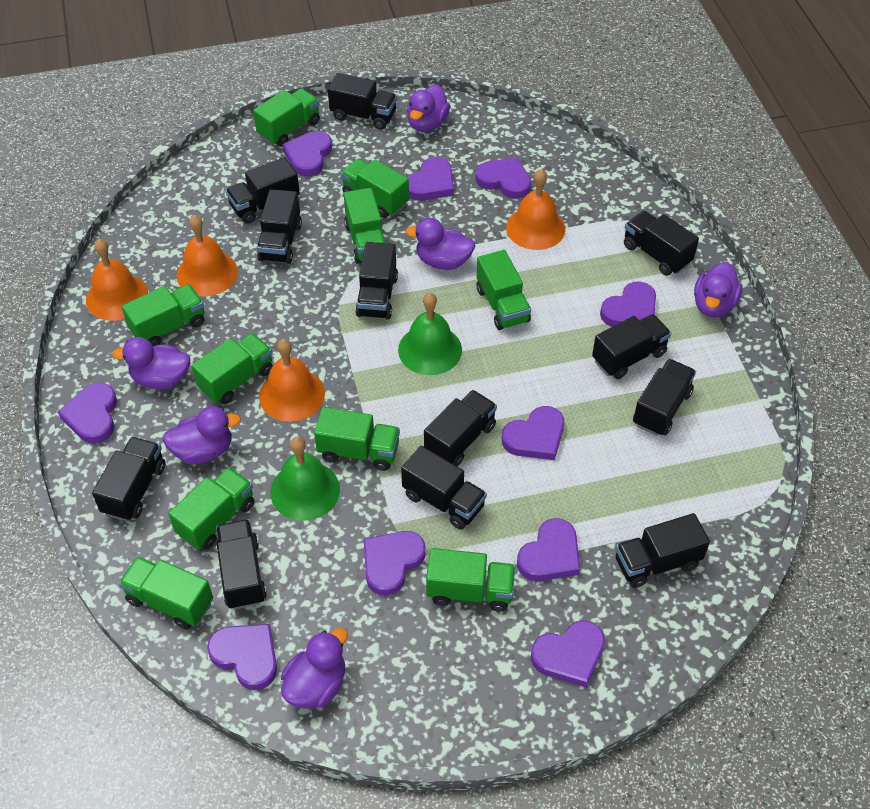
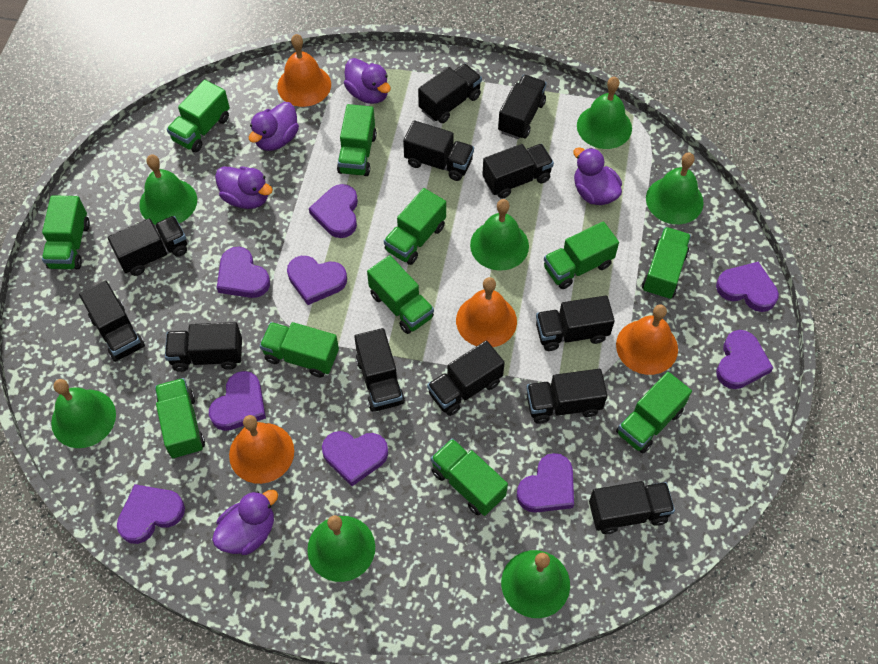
green bell: [270,437,340,521] [398,293,462,375] = 2 -> [51,379,116,448] [139,155,197,225] [307,515,375,582] [470,199,529,271] [501,550,570,618] [577,77,632,149] [646,152,704,224] = 7
green truck: [119,556,213,630] [122,284,205,346] [168,467,254,550] [191,333,273,405] [253,88,320,147] [314,407,400,471] [340,158,409,218] [344,188,386,264] [426,548,515,612] [477,250,531,330] = 10 -> [42,195,90,269] [155,378,205,459] [167,80,230,152] [260,322,339,377] [337,104,377,176] [367,255,434,334] [384,188,446,265] [431,438,508,516] [544,222,619,289] [616,372,692,453] [642,227,691,300] = 11
purple duck: [112,337,190,390] [162,406,241,464] [281,628,348,709] [405,218,475,270] [407,84,450,132] [694,262,743,317] = 6 -> [212,490,278,555] [215,166,273,209] [249,102,299,151] [344,58,391,104] [573,147,622,205] = 5
purple heart: [58,382,117,444] [207,624,277,690] [282,131,332,177] [364,531,425,596] [407,157,454,201] [475,157,531,199] [502,406,564,460] [517,518,580,581] [530,620,605,687] [600,281,656,327] = 10 -> [117,484,185,544] [209,371,266,431] [217,247,270,298] [287,256,347,305] [309,184,358,238] [322,431,388,486] [517,453,574,513] [716,262,779,312] [716,330,773,389] = 9

